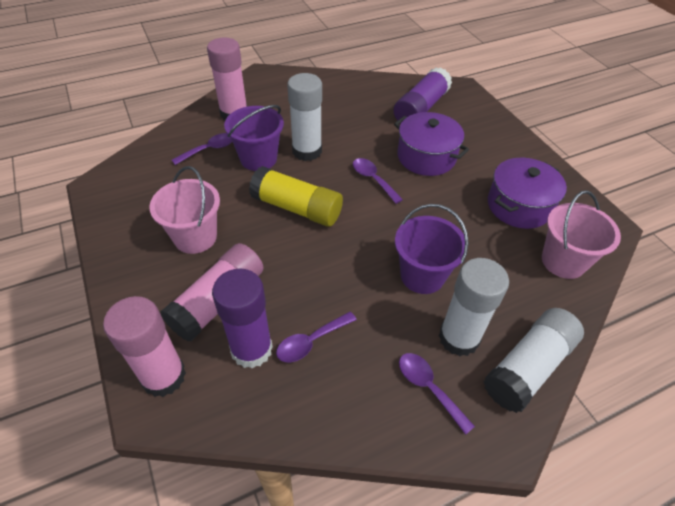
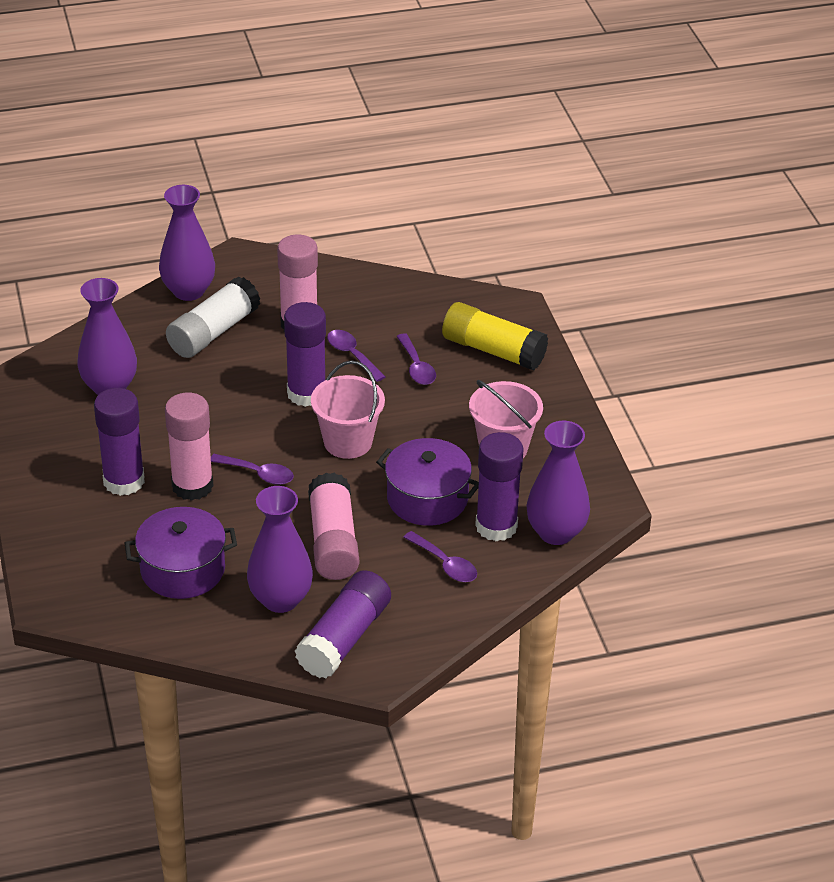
purple bucket: [224,105,284,171] [395,204,469,294] = 2 -> none = 0
purple glue stick: [212,269,273,369] [393,67,452,123] = 2 -> [94,388,145,496] [284,302,326,407] [295,570,391,678] [475,432,523,541] = 4
purple vase: none = 0 -> [77,278,137,395] [159,185,215,301] [247,486,313,613] [526,421,590,545] = 4
white glue stick: [287,73,322,161] [439,258,509,356] [483,308,584,413] = 3 -> [166,276,260,358] = 1

